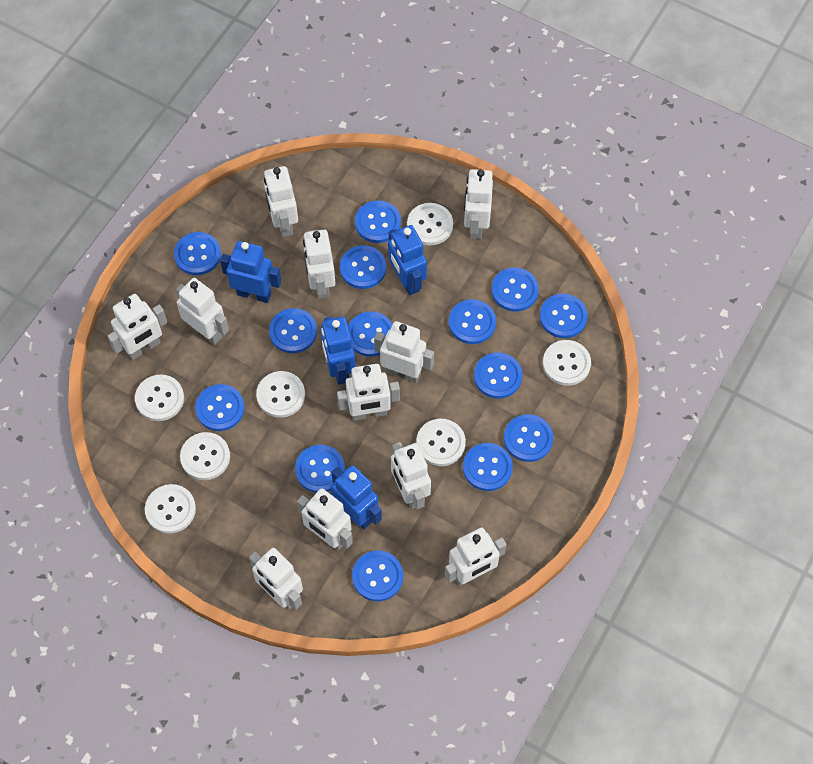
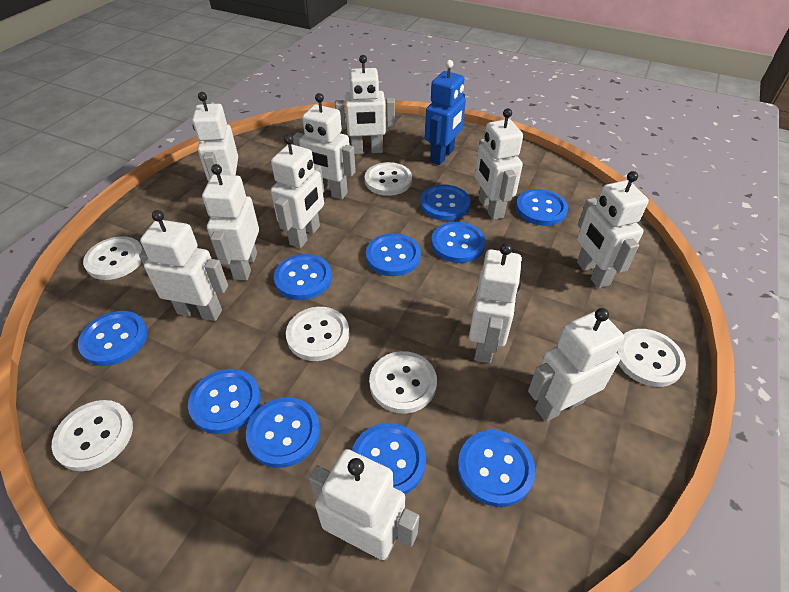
blue button: [174,232,221,275] [195,384,245,431] [269,308,317,353] [295,445,345,493] [340,245,387,289] [348,311,393,357] [352,551,403,601] [355,200,401,243] [449,299,496,344] [463,443,513,491] [474,352,523,399] [491,267,539,312] [504,414,553,462] [540,294,587,338] = 14 -> [78,311,148,366] [188,369,261,434] [246,397,320,468] [274,254,332,300] [352,423,426,494] [366,233,421,276] [420,184,471,221] [431,222,486,263] [458,430,535,507] [516,189,568,226] = 10
blue robot: [220,241,281,303] [321,316,356,385] [331,465,382,529] [388,225,427,295] = 4 -> [425,60,466,165] = 1
white button: [135,375,184,421] [145,484,196,534] [180,432,230,480] [256,371,305,418] [407,203,453,245] [416,418,466,466] [543,340,591,386] = 7 -> [51,400,133,471] [83,236,143,280] [286,307,350,361] [365,162,412,196] [369,351,437,414] [616,329,686,387] = 6

